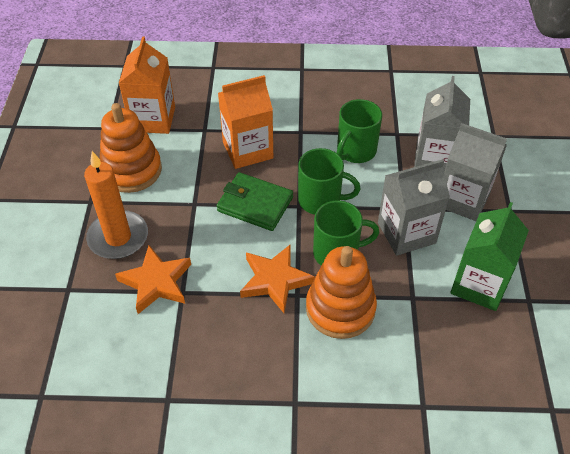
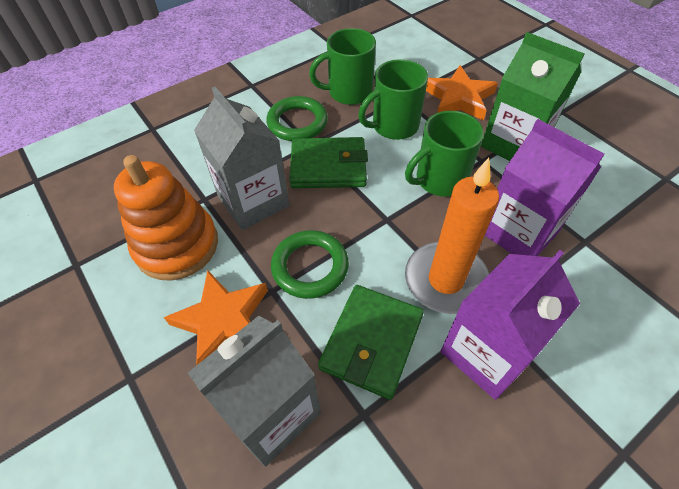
green ring: none = 0 -> [266,96,328,141] [271,230,349,299] = 2
green wallet: [217,172,293,231] = 1 -> [289,137,368,188] [318,285,424,400] = 2
grey carton: [378,159,450,256] [414,76,470,172] [444,123,507,221] = 3 -> [188,316,321,467] [194,87,290,230] = 2
orange carton: [119,37,175,134] [218,75,273,169] = 2 -> none = 0
orange stacking toy: [100,103,162,193] [306,246,377,339] = 2 -> [114,155,218,281] = 1
purple carton: none = 0 -> [440,250,580,400] [485,119,604,256] = 2

